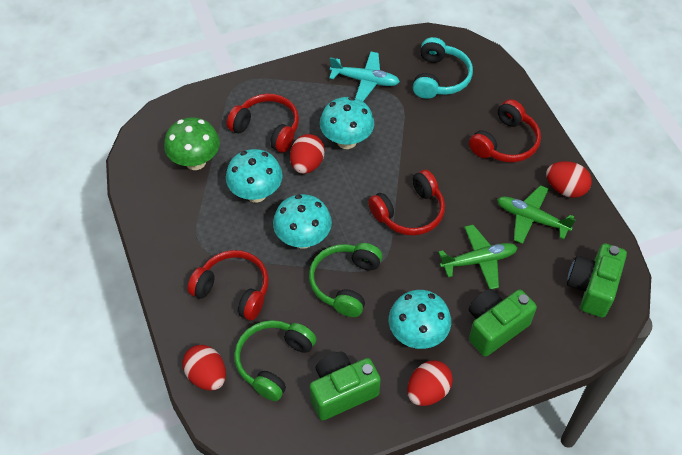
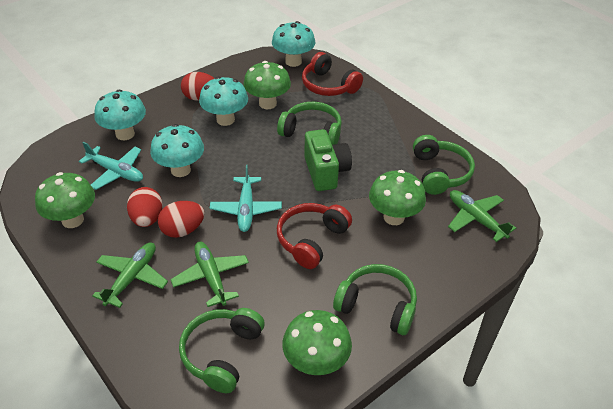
green camera: [310,352,381,421] [469,289,537,357] [567,243,627,318] = 3 -> [304,129,352,191] = 1
green headphones: [234,320,316,401] [309,243,382,317] = 2 -> [179,308,265,393] [277,102,342,145] [333,264,417,335] [413,135,475,195] = 4
green mushroom: [164,117,220,170] = 1 -> [35,172,95,228] [243,61,291,109] [282,310,352,375] [369,170,426,225] = 4
green plane: [439,225,518,289] [497,185,576,244] = 2 -> [92,243,168,308] [170,242,249,307] [448,190,516,242] = 3
red egg: [182,345,226,390] [290,134,325,174] [407,360,453,406] [546,161,592,198] = 4 -> [127,187,163,227] [158,201,205,238] [181,72,215,101] = 3
red headphones: [187,250,269,320] [227,94,299,153] [368,170,445,235] [469,99,541,162] = 4 -> [277,203,352,269] [302,52,363,96] = 2
turquoise headphones: [413,37,473,99] = 1 -> none = 0
turquoise plane: [329,52,400,101] = 1 -> [79,142,143,190] [210,165,282,232] = 2

